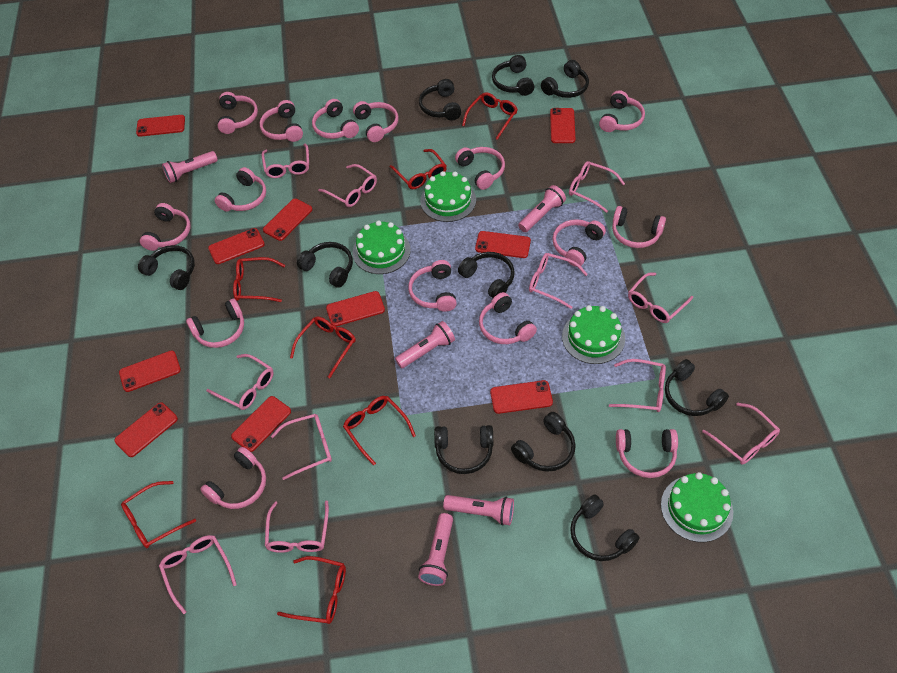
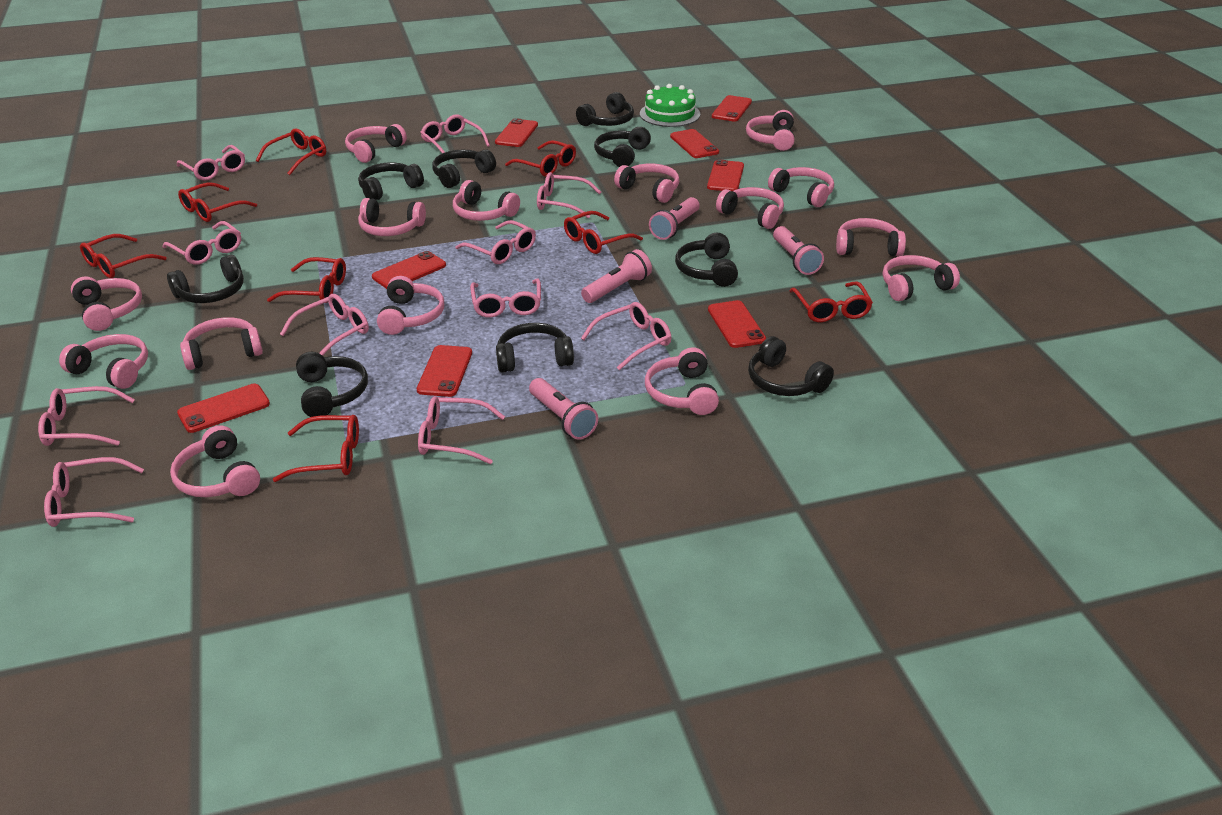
black headphones: [138,245,195,290] [297,242,353,288] [419,79,461,121] [434,425,493,474] [458,252,515,298] [492,55,534,96] [511,412,576,472] [541,60,589,98] [570,495,640,561] [665,359,729,416] = 10 -> [167,255,244,303] [296,352,368,417] [358,162,424,200] [432,149,496,188] [496,323,574,373] [576,92,634,126] [594,127,651,167] [675,233,738,287] [748,336,834,396] = 9
green cake: [352,220,411,274] [420,171,476,222] [562,305,625,364] [661,472,733,542] = 4 -> [640,84,700,127] = 1
pink flashlight: [162,151,218,183] [395,321,455,368] [418,513,453,586] [443,495,514,526] [518,185,566,232] = 5 -> [529,378,598,440] [581,249,652,303] [649,197,699,240] [773,226,824,275] = 4
red glasses: [121,481,196,548] [233,257,285,302] [277,556,346,624] [290,316,356,378] [343,396,416,466] [390,149,446,189] [462,92,518,140] = 7 -> [80,234,167,278] [178,182,257,222] [256,128,326,175] [267,257,346,303] [273,415,359,482] [505,140,576,176] [564,211,643,254] [790,281,873,322] = 8
red phone: [114,402,178,457] [119,351,181,392] [136,115,185,137] [208,228,265,264] [231,396,291,452] [263,199,312,241] [326,291,385,326] [475,231,531,258] [490,380,553,414] [550,108,575,143] = 10 -> [177,384,270,433] [372,251,446,289] [417,345,472,397] [495,118,538,147] [670,129,719,158] [707,160,744,191] [708,300,766,348] [712,95,752,122] = 8

